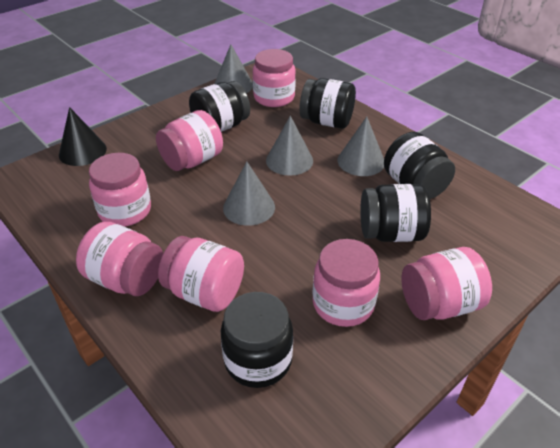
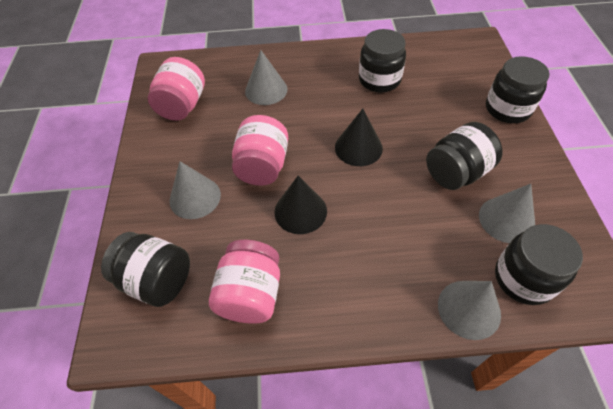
black cone: [59,107,107,166] = 1 -> [275,176,327,234] [335,109,383,166] = 2
pink jar: [76,221,163,296] [89,153,151,227] [156,110,223,171] [158,236,244,312] [253,49,296,107] [312,239,380,327] [401,247,492,320] = 7 -> [148,57,205,121] [209,240,280,324] [232,115,288,186] = 3

